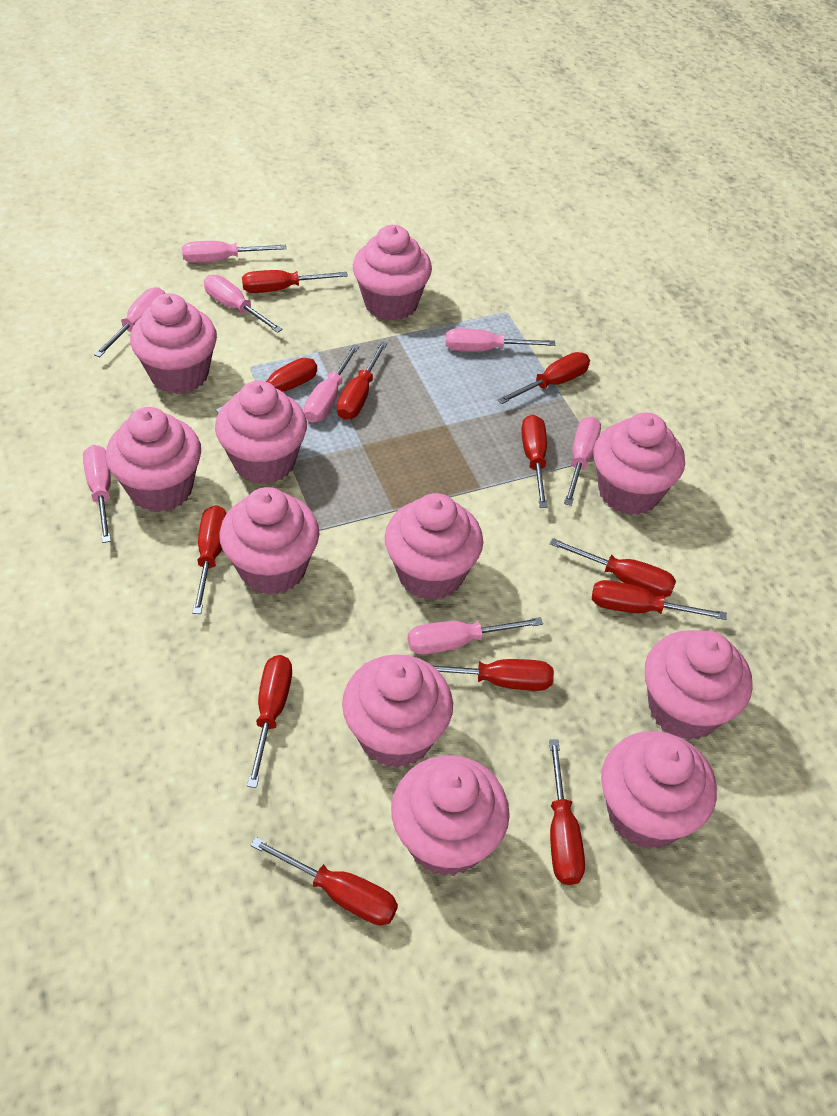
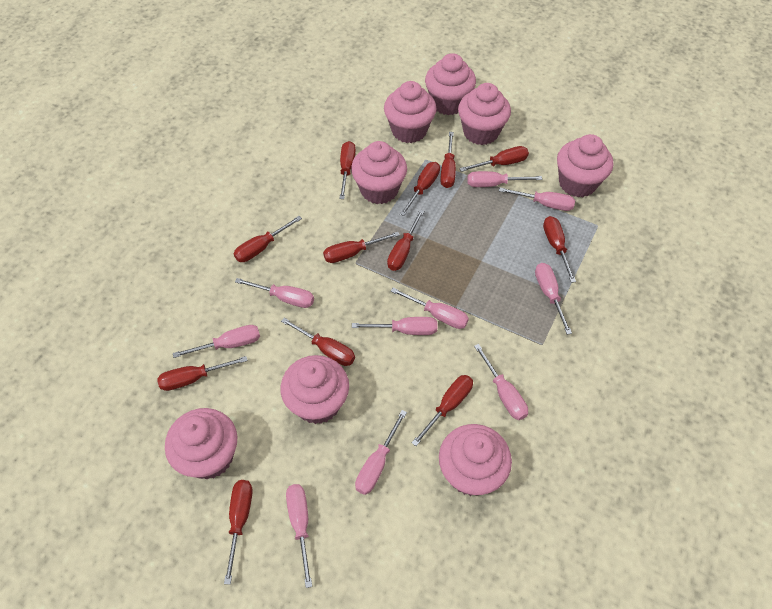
pink cupcake: [106,407,201,512] [130,293,217,394] [215,381,307,484] [219,487,320,595] [342,654,453,768] [353,225,432,321] [385,493,483,600] [391,755,510,876] [593,412,685,515] [601,731,717,849] [645,630,753,740] = 11 -> [165,408,237,480] [280,355,349,424] [351,141,407,204] [384,81,436,143] [425,53,476,115] [439,424,512,496] [458,83,511,145] [557,134,613,198] = 8
pink screwdriver: [83,445,111,543] [94,287,165,357] [182,241,286,263] [204,275,283,333] [304,345,359,422] [408,617,543,655] [446,328,555,351] [564,416,601,506] = 8 -> [173,325,260,358] [235,278,314,308] [286,484,312,588] [352,317,437,335] [355,410,407,495] [390,288,469,329] [467,171,542,187] [474,344,528,420] [499,187,575,211] [535,263,572,335] = 10

